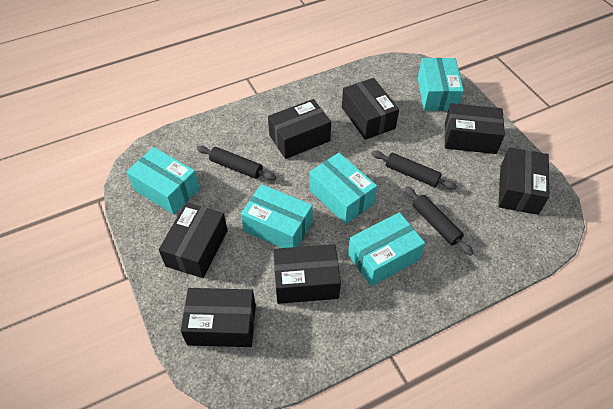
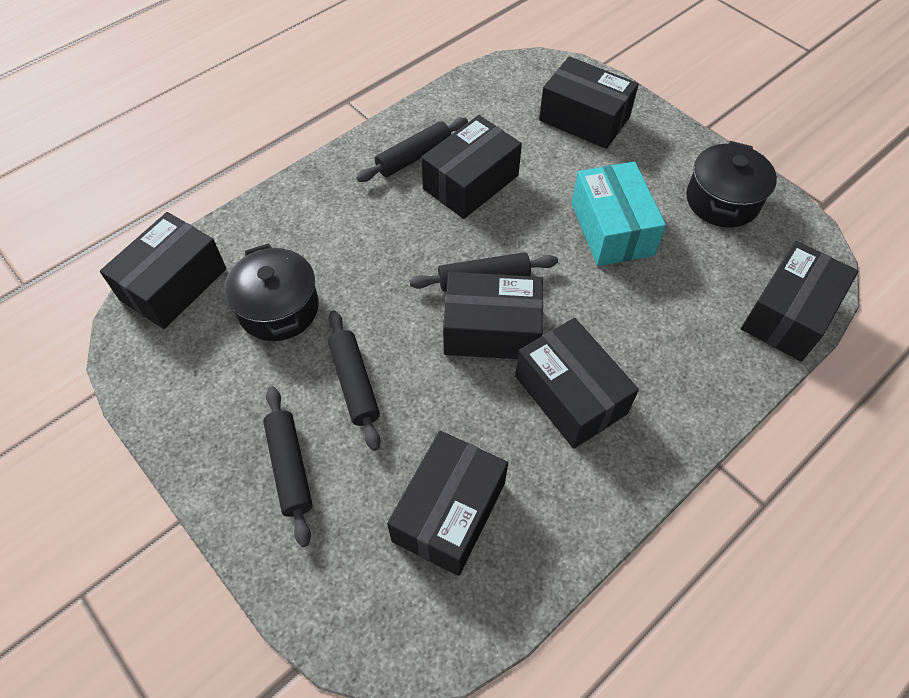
black pot: none = 0 -> [224,243,319,341] [686,141,777,228] = 2
black rolling pin: [197,145,276,181] [371,151,457,190] [405,186,473,256] = 3 -> [263,386,313,547] [328,310,380,451] [356,117,468,182] [410,252,558,291] = 4
turquoise box: [126,147,200,215] [241,184,313,248] [309,153,377,224] [348,212,425,286] [418,58,464,111] = 5 -> [572,162,666,266] = 1

